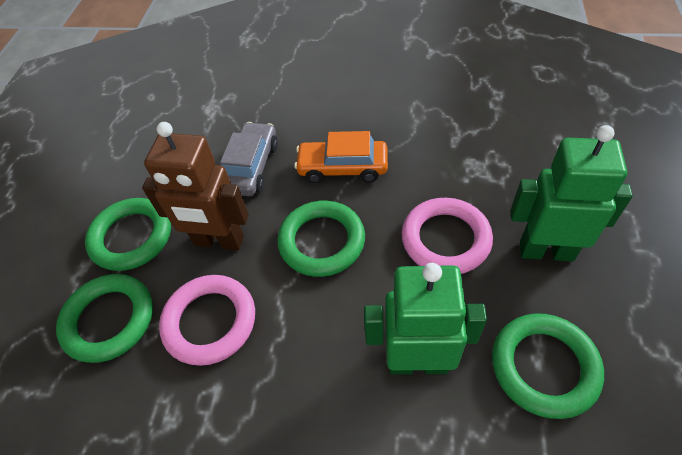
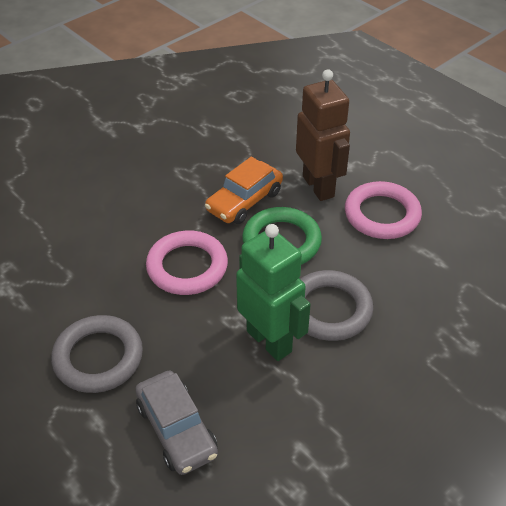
green ring: [56,274,153,363] [85,198,171,271] [277,200,365,277] [492,313,604,419] = 4 -> [242,207,322,265] = 1
green robot: [364,263,487,375] [510,125,633,262] = 2 -> [236,224,311,361] = 1
grey ring: none = 0 -> [51,315,143,393] [301,270,373,341] = 2

